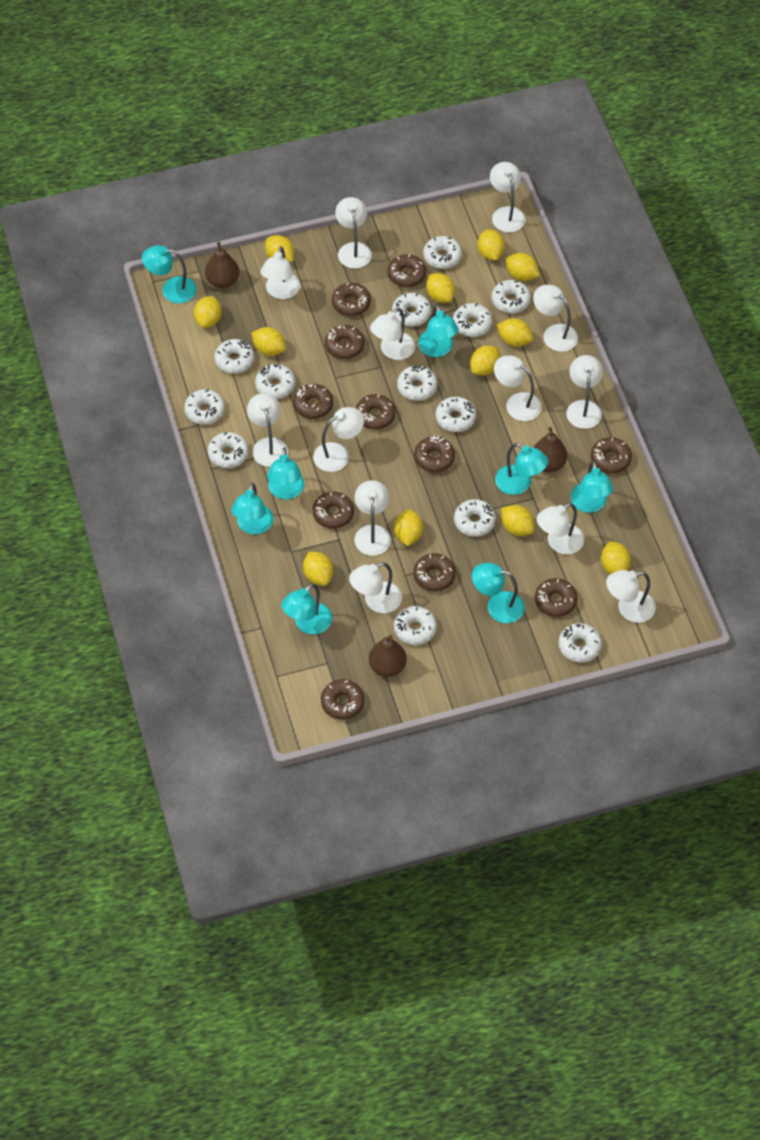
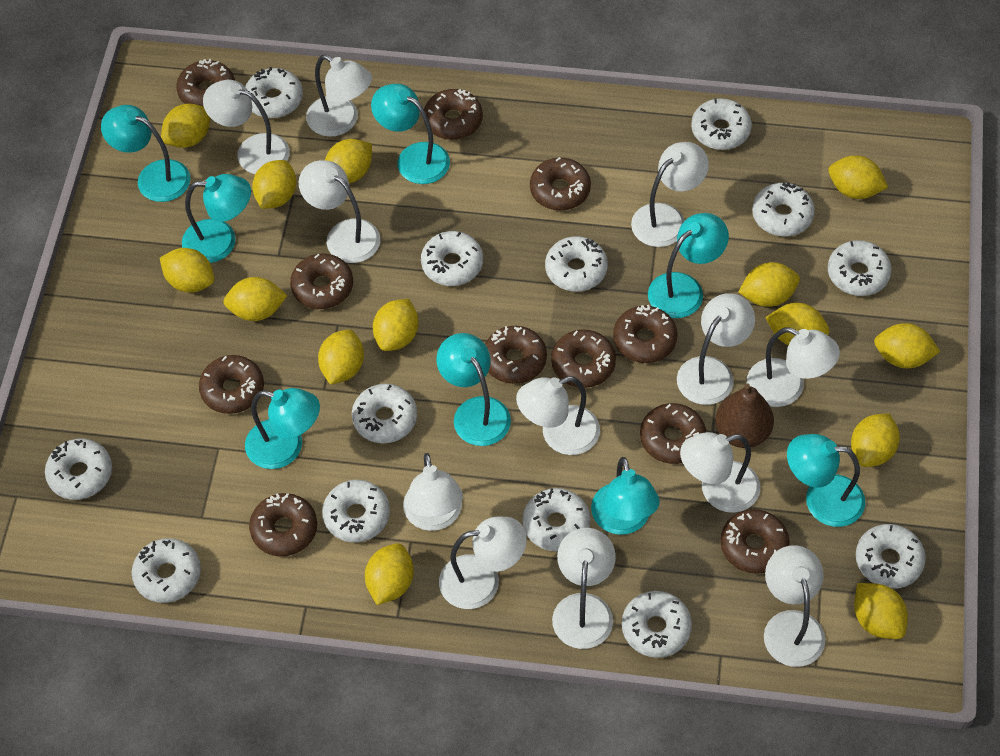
brown pear: [205,242,239,288] [369,635,407,677] [533,427,567,473] = 3 -> [715,383,774,448] = 1
white lamp: [247,393,288,467] [261,246,300,299] [313,407,364,472] [335,197,372,269] [349,562,402,613] [354,480,391,556] [370,307,415,360] [490,162,526,232] [494,356,542,421] [533,285,578,352] [537,503,584,554] [566,355,603,429] [606,570,656,623] = 13 -> [203,80,290,174] [299,160,380,263] [306,55,372,137] [403,453,463,531] [439,517,527,609] [516,376,600,455] [552,528,616,649] [631,142,709,247] [677,293,755,405] [680,432,760,513] [747,327,840,407] [764,545,825,667] = 12
yellow lemon: [194,296,222,328] [251,327,286,356] [265,235,294,262] [303,551,333,586] [394,510,423,546] [426,273,455,303] [470,346,500,376] [478,230,505,260] [497,318,533,347] [501,505,534,536] [506,253,540,281] [601,541,631,574] = 12 -> [160,248,214,293] [161,104,210,148] [223,277,288,321] [252,160,296,209] [318,329,364,385] [325,139,372,183] [365,543,414,605] [373,299,419,351] [739,262,800,307] [765,303,830,345] [828,155,888,199] [851,414,900,467] [854,583,908,639] [874,323,940,368] = 14

